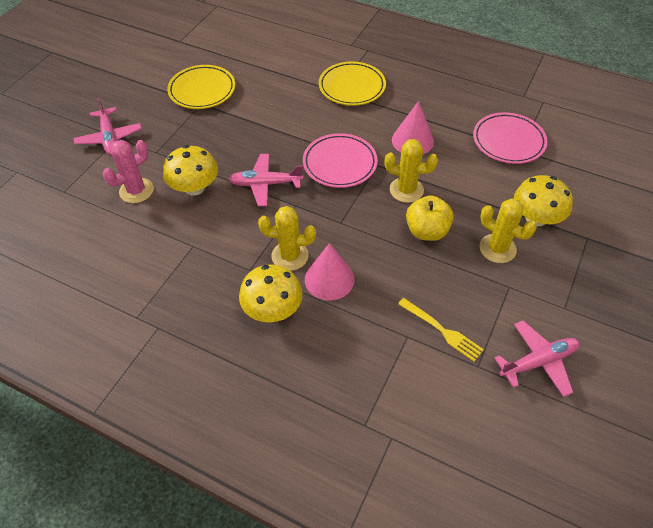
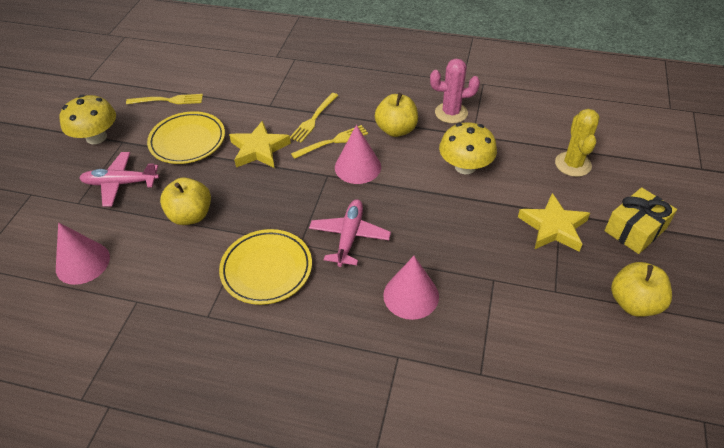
pink cone: [305,243,355,301] [392,101,434,154] = 2 -> [56,222,110,285] [335,125,381,184] [383,256,439,320] = 3
pink plane: [73,98,142,156] [228,154,303,206] [495,321,579,397] = 3 -> [80,152,159,207] [309,199,391,267] = 2
pink plate: [303,133,378,188] [473,112,548,164] = 2 -> none = 0
yellow apple: [406,195,454,241] = 1 -> [160,177,211,225] [375,93,418,137] [611,262,672,317] = 3
yellow cactus: [258,206,316,271] [384,139,438,203] [479,198,537,263] = 3 -> [555,109,600,177] = 1
yellow fork: [398,298,484,362] = 1 -> [126,94,203,104] [290,93,339,143] [291,125,368,159] = 3
yellow gift: none = 0 -> [604,187,677,254] = 1
yellow mushroom: [163,145,218,195] [239,264,303,322] [514,175,573,227] = 3 -> [60,95,116,144] [439,122,497,174] = 2
yellow star: none = 0 -> [229,120,291,168] [518,193,590,252] = 2

